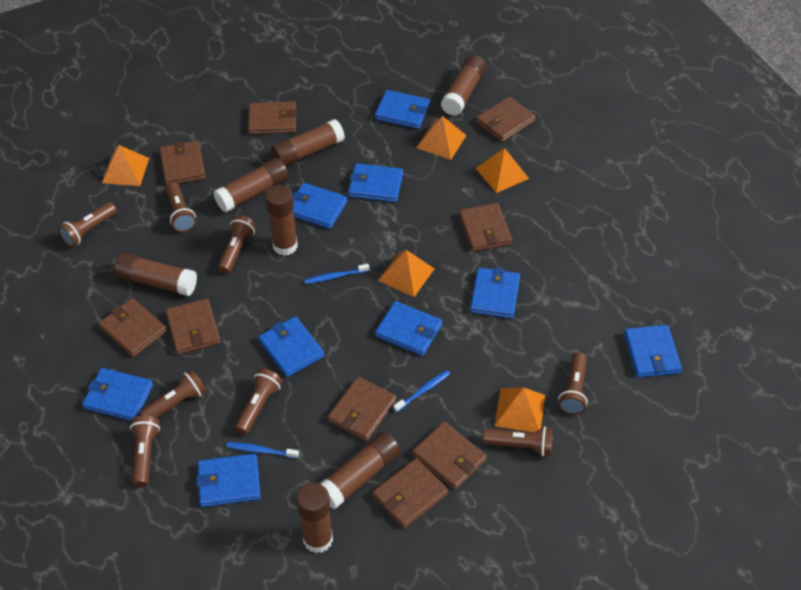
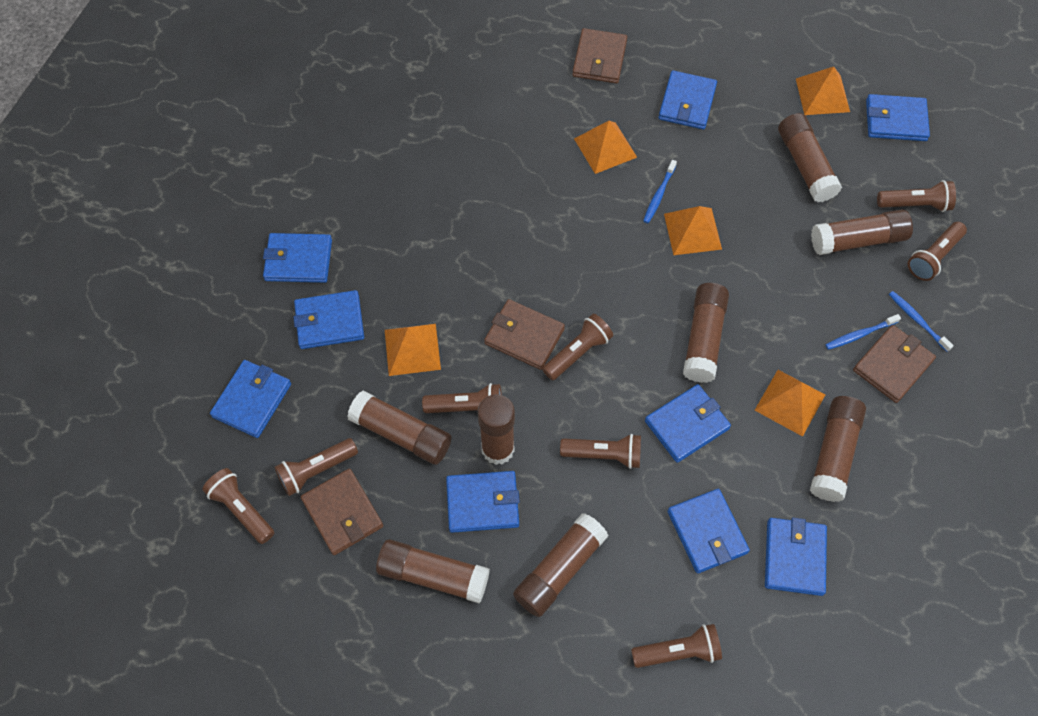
brown glue stick: [114,253,197,296] [214,158,289,213] [265,185,298,256] [271,119,345,166] [296,483,333,553] [320,431,401,509] [441,55,486,116] = 7 -> [347,391,452,465] [376,539,490,604] [478,394,515,465] [513,513,608,617] [683,283,729,383] [778,113,842,202] [810,396,866,502] [811,209,913,255] = 8
brown wallet: [98,298,167,357] [160,141,206,185] [165,298,221,355] [248,101,297,135] [328,376,396,441] [372,458,448,529] [413,422,487,490] [459,203,512,252] [476,97,536,142] = 9 -> [301,469,383,555] [484,299,565,370] [572,28,627,83] [853,325,936,403] = 4

